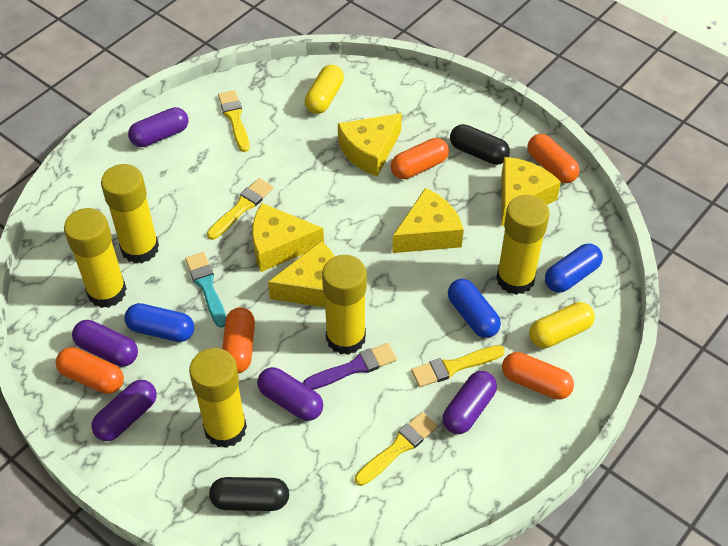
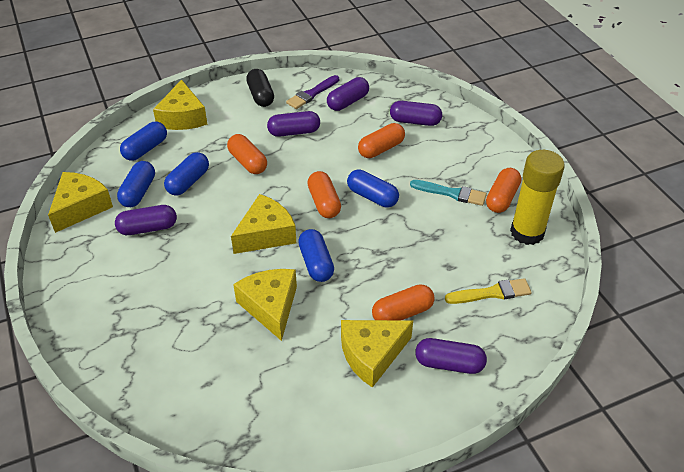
black capsule: [209,477,289,511] [450,124,510,165] = 2 -> [246,69,274,107] = 1
blue capsule: [124,303,194,342] [448,279,501,338] [545,244,603,293] = 3 -> [117,161,155,207] [120,122,167,161] [164,152,209,196] [298,229,334,282] [347,169,399,208] = 5
yellow brush: [207,178,273,240] [218,90,250,152] [355,412,437,486] [411,345,505,387] = 4 -> [445,278,532,304] = 1
yellow capsule: [305,65,344,114] [529,302,595,348] = 2 -> none = 0
yellow glue stick: [64,208,127,308] [101,164,159,264] [189,348,247,448] [322,255,367,355] [496,195,550,295] = 5 -> [510,150,565,245] = 1

